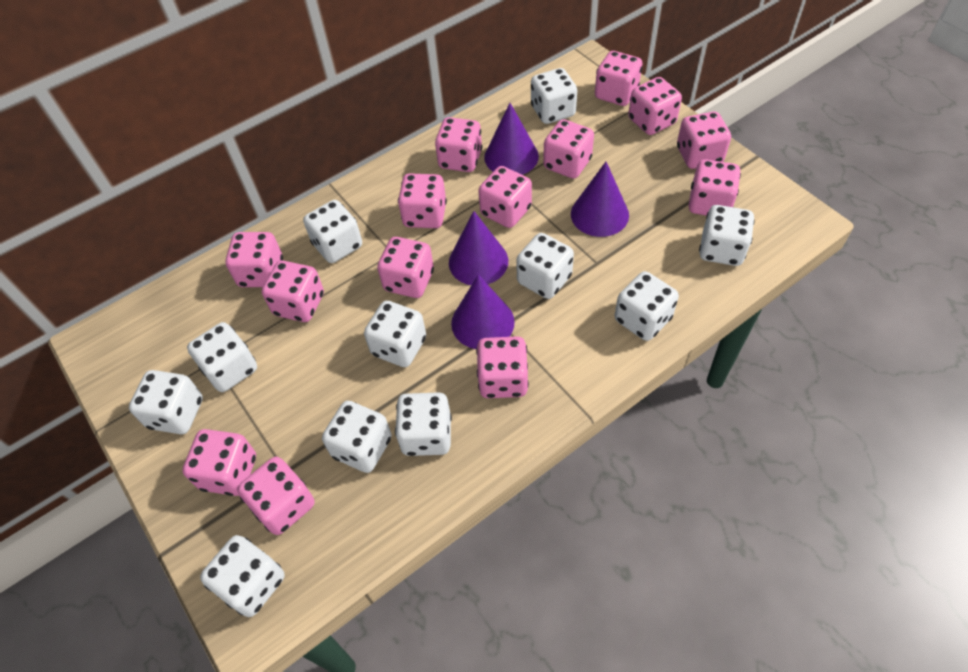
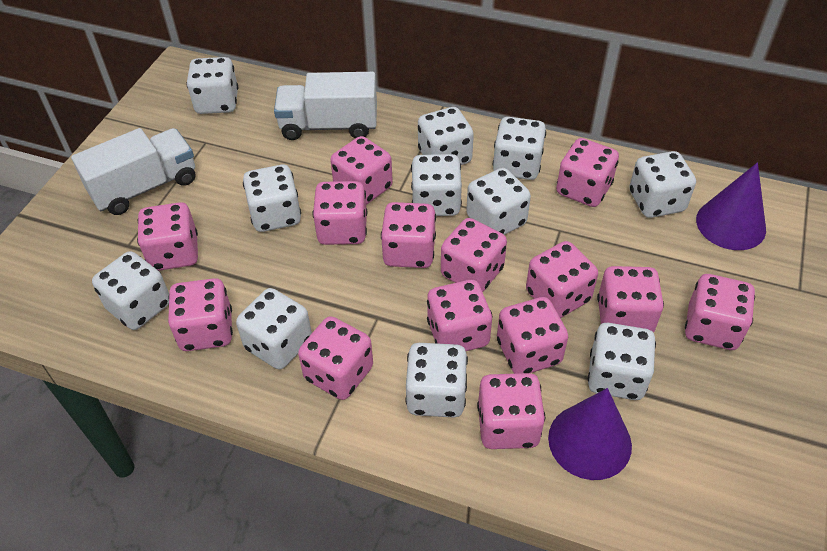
purple cone: [449,211,508,285] [451,275,515,349] [484,103,539,175] [571,162,629,237] = 4 -> [548,388,632,480] [696,162,766,250] = 2
white truck: none = 0 -> [71,128,195,215] [274,72,377,140] = 2

